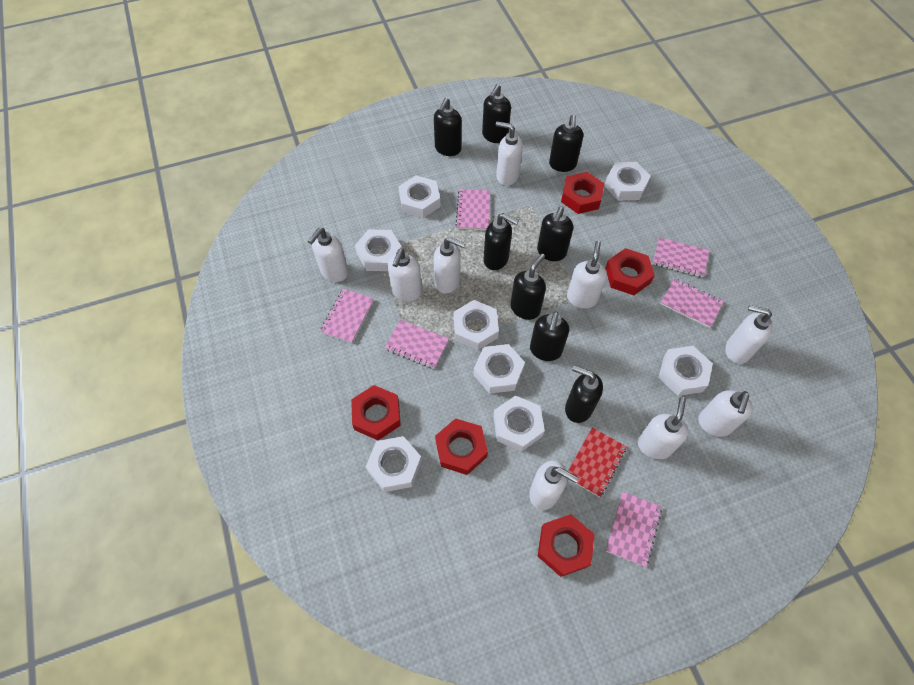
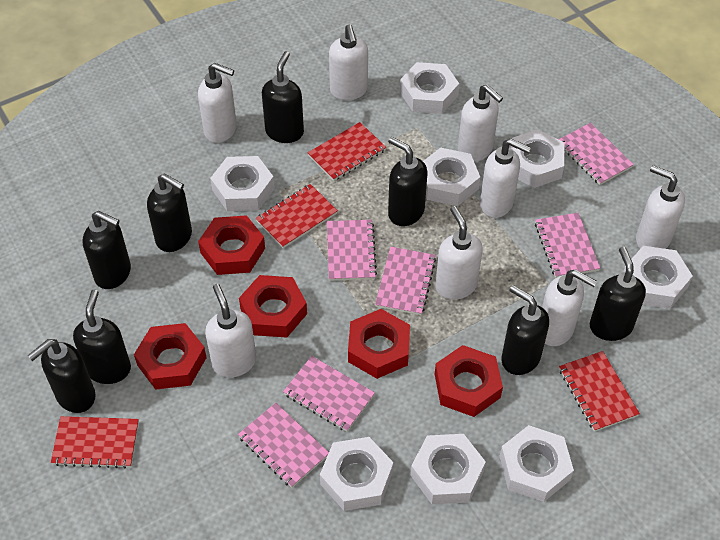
red notebook: [568,427,627,497] = 1 -> [51,416,139,468] [256,184,338,248] [308,122,386,181] [559,351,640,432] = 4
white soap dispenser: [308,228,349,282] [388,248,422,301] [433,237,466,294] [496,121,523,186] [529,460,579,510] [567,241,607,308] [638,397,689,459] [698,390,753,437] [725,305,772,364] = 9 -> [198,63,237,143] [205,284,256,377] [329,24,368,100] [435,206,483,299] [458,84,503,162] [480,138,531,218] [542,269,597,346] [636,165,685,249] = 8

